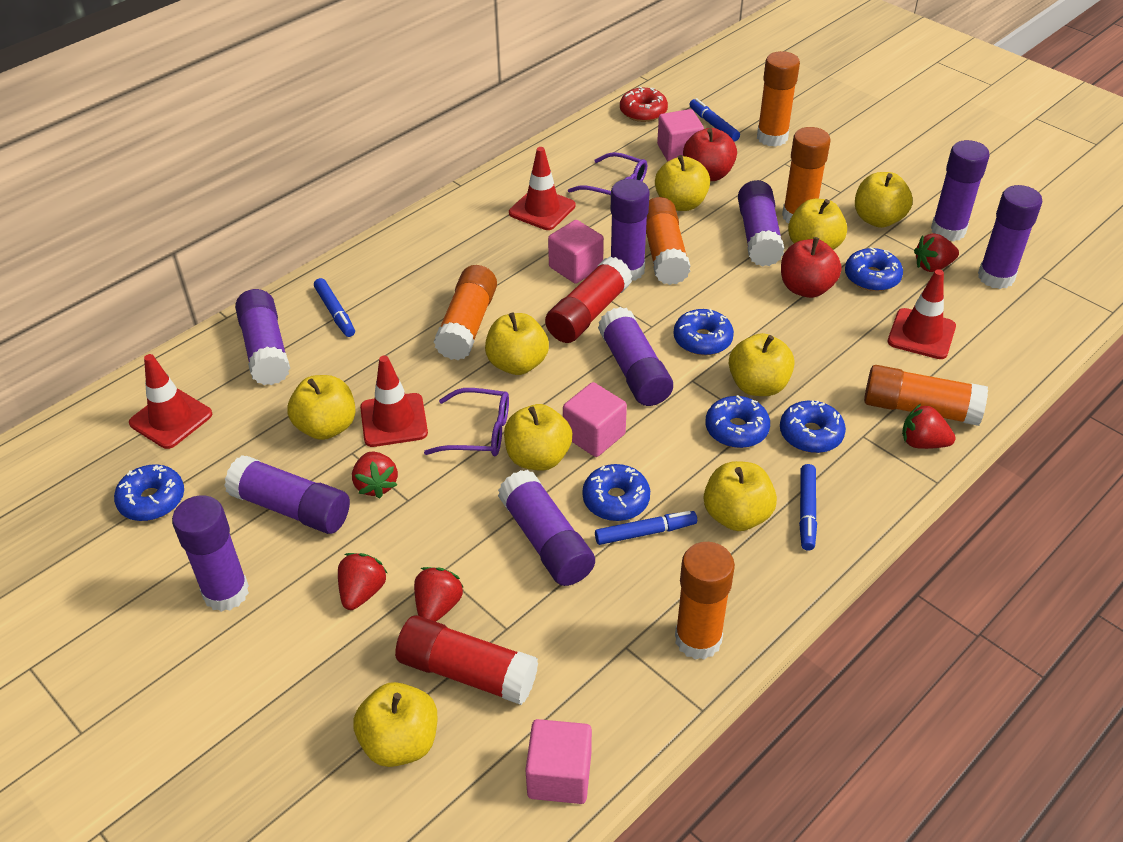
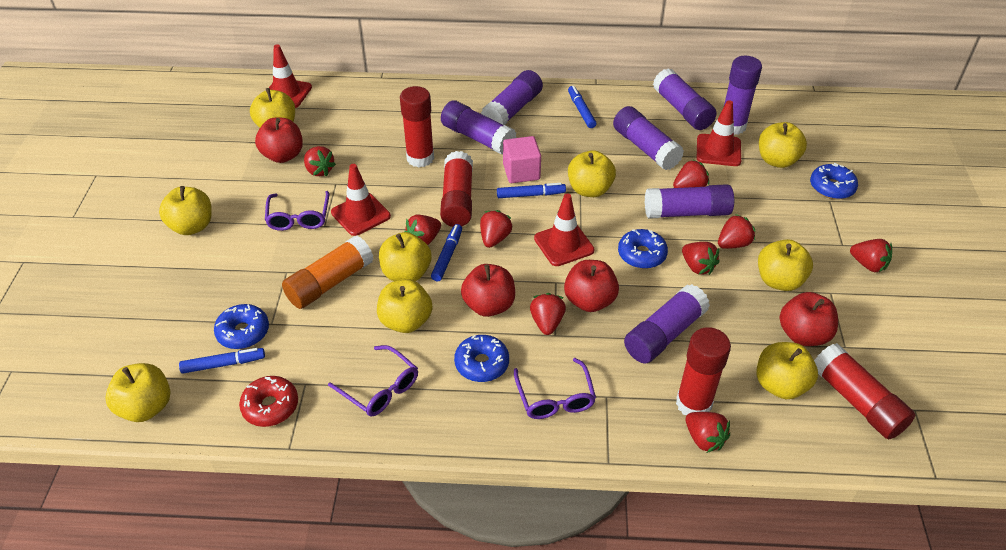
blue donut: [114,464,184,521] [582,464,650,521] [674,309,734,355] [705,395,770,448] [780,400,846,453] [845,247,903,291] = 6 -> [214,304,269,349] [454,335,509,382] [618,229,668,269] [810,163,858,199] = 4
orange glue stick: [434,265,497,360] [646,197,691,285] [675,542,735,660] [757,51,800,147] [782,127,831,223] [864,365,988,426] = 6 -> [282,236,374,309] = 1
pink cube: [525,719,592,804] [548,220,604,284] [563,382,627,457] [657,109,704,161] = 4 -> [503,136,541,183] = 1
purple glasses: [424,388,509,456] [568,152,647,195] = 2 -> [265,191,329,231] [328,345,418,416] [514,358,596,419] = 3
purple glue stick: [172,495,249,612] [224,455,350,534] [235,289,290,385] [498,470,595,586] [598,307,673,406] [610,179,650,281] [738,180,784,267] [931,140,990,242] [978,185,1042,289] = 9 -> [441,101,516,154] [481,70,543,125] [613,106,684,170] [624,284,710,363] [645,184,734,219] [653,68,717,130] [724,56,762,135] = 7
red apple: [683,128,737,181] [781,237,842,298] = 2 -> [255,118,303,163] [461,264,515,317] [564,260,619,312] [780,292,838,346] = 4
red glue stick: [395,615,538,705] [545,257,633,343] = 2 -> [400,86,434,167] [440,151,473,227] [676,327,731,415] [814,343,915,439] = 4
red strawberry: [338,553,387,610] [352,452,398,498] [414,567,464,622] [902,404,956,449] [914,233,959,272] = 5 -> [304,146,336,176] [404,215,441,245] [480,210,513,248] [530,293,566,335] [673,159,709,188] [682,242,720,275] [686,412,730,453] [718,214,755,249] [850,239,892,272] = 9

